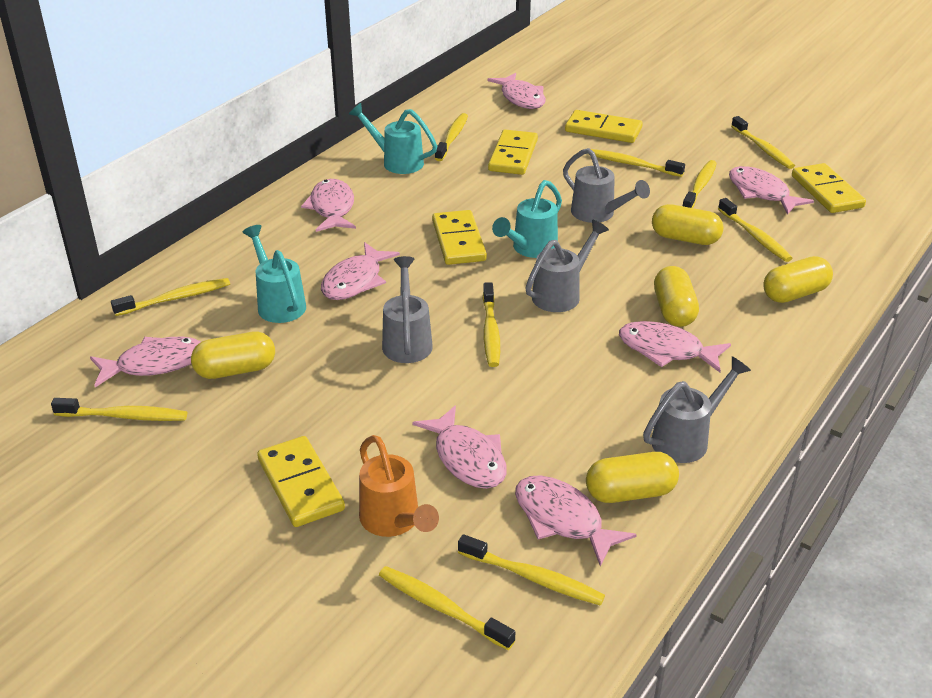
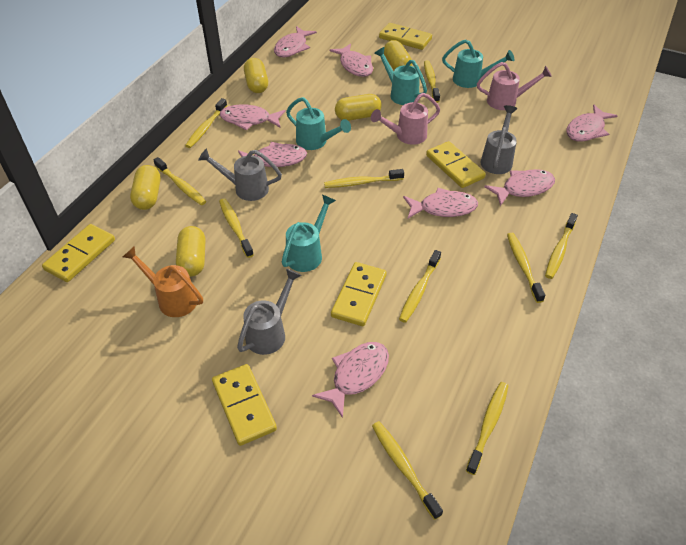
grey watering can: [382,256,433,363] [525,220,609,312] [563,148,650,223] [643,356,751,463] = 4 -> [198,148,282,201] [237,269,302,355] [481,105,517,174] = 3
pink watering can: none = 0 -> [371,93,440,145] [477,62,552,110] = 2
turquoise watering can: [242,225,306,323] [349,103,437,174] [492,180,562,258] = 3 -> [282,195,336,272] [286,97,351,150] [374,47,427,105] [442,39,515,88] = 4

